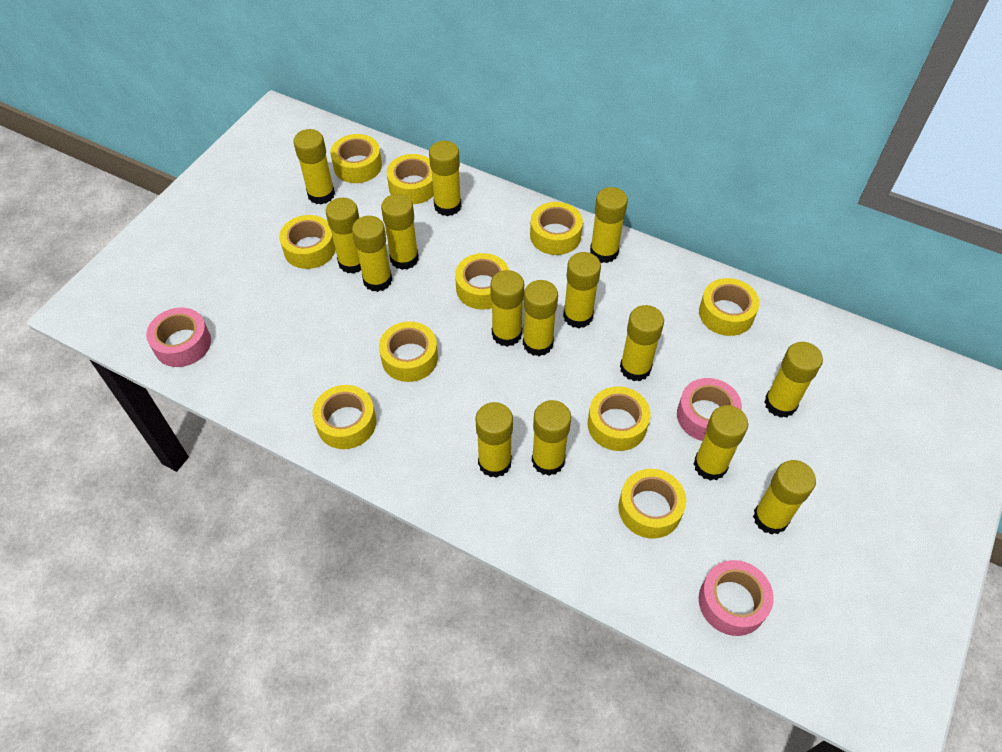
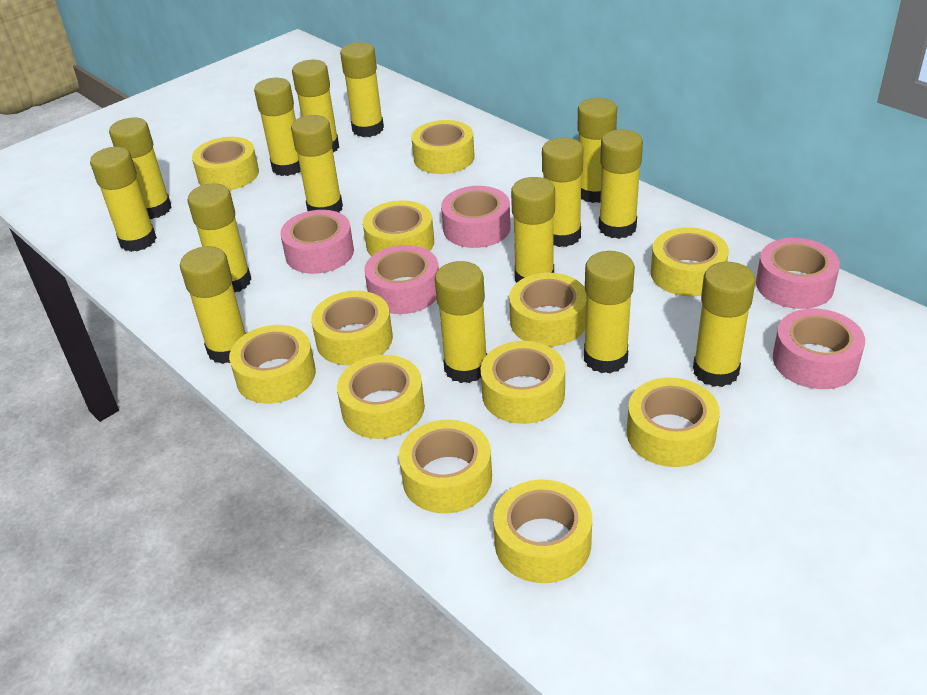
pink tape: [146,307,211,367] [677,378,742,441] [699,560,774,636] = 3 -> [280,210,354,274] [364,245,439,314] [441,186,510,248] [756,238,840,309] [773,309,865,389] = 5
yellow tape: [279,215,336,269] [312,385,376,449] [330,134,382,183] [379,321,438,382] [387,154,434,204] [455,253,509,309] [530,202,583,255] [588,386,650,451] [618,469,686,538] [699,278,760,336] = 10 -> [192,137,259,190] [229,325,316,404] [311,291,393,365] [337,355,425,439] [363,200,434,256] [399,420,492,513] [411,120,475,174] [481,341,565,424] [493,480,592,583] [509,273,586,346] [627,378,720,467] [651,227,729,296] = 12

